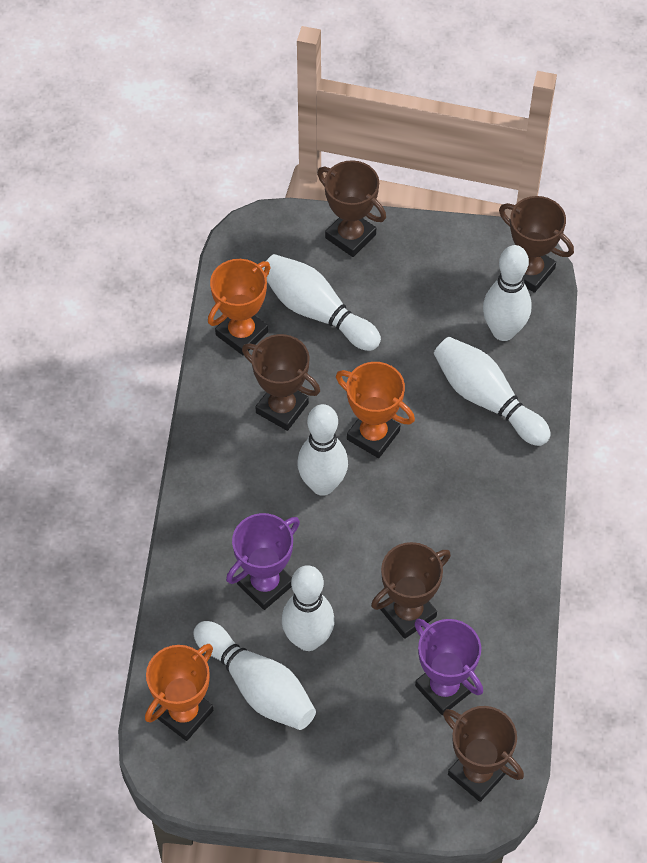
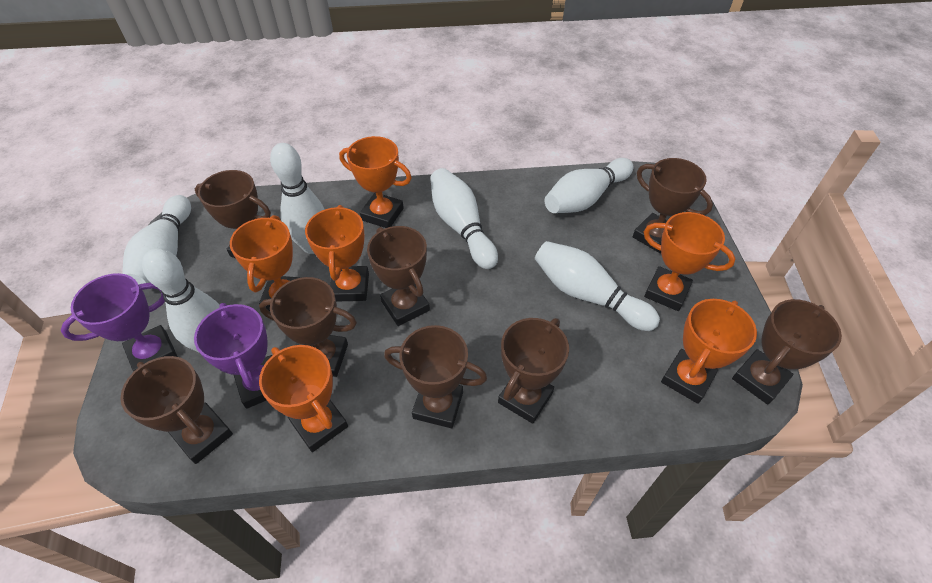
brown trophy: [242,334,320,431] [317,160,386,257] [371,542,451,639] [443,706,524,802] [499,196,574,293] = 5 -> [120,356,233,464] [195,170,271,258] [259,277,357,377] [367,226,430,326] [384,325,487,428] [498,318,569,424] [633,158,713,254] [732,299,842,405] = 8
orange trophy: [145,644,213,741] [208,259,270,356] [336,362,415,458] = 3 -> [230,215,302,311] [259,345,348,452] [305,205,369,302] [339,136,412,228] [644,212,736,311] [661,299,757,404] = 6

